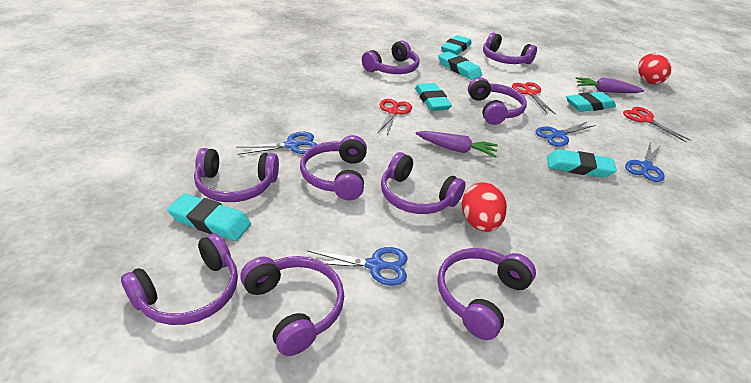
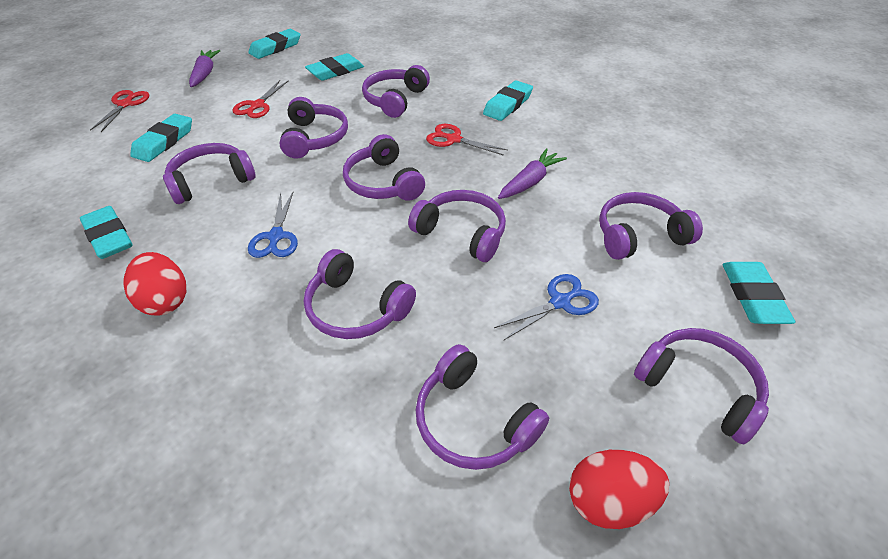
blue scissors: [236,132,317,155] [307,247,408,286] [536,121,595,147] [625,142,665,182] = 4 -> [248,192,298,258] [494,274,599,340] = 2

